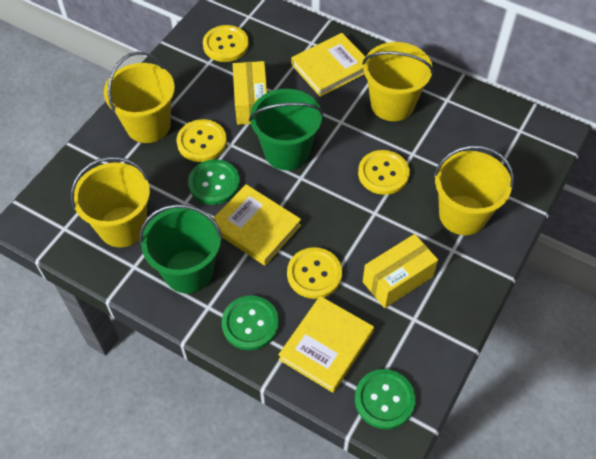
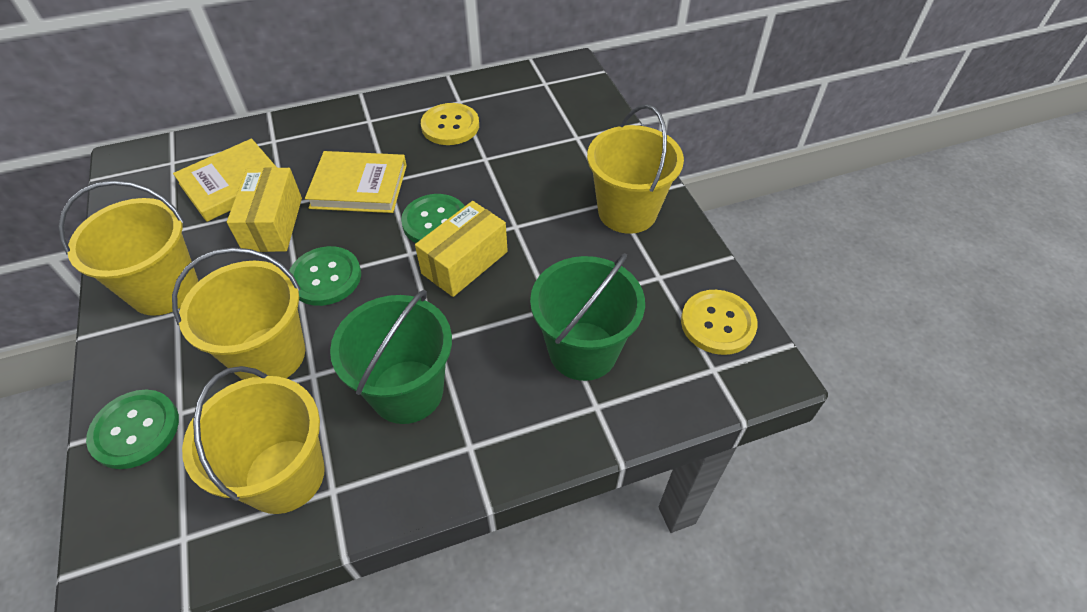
yellow book: [213,184,301,266] [278,296,374,393] [291,33,365,97] = 3 -> [173,138,277,222] [305,151,407,213] = 2
yellow button: [177,119,227,162] [203,25,249,62] [287,247,342,299] [358,150,410,195] = 4 -> [421,103,479,145] [681,290,758,355] = 2

